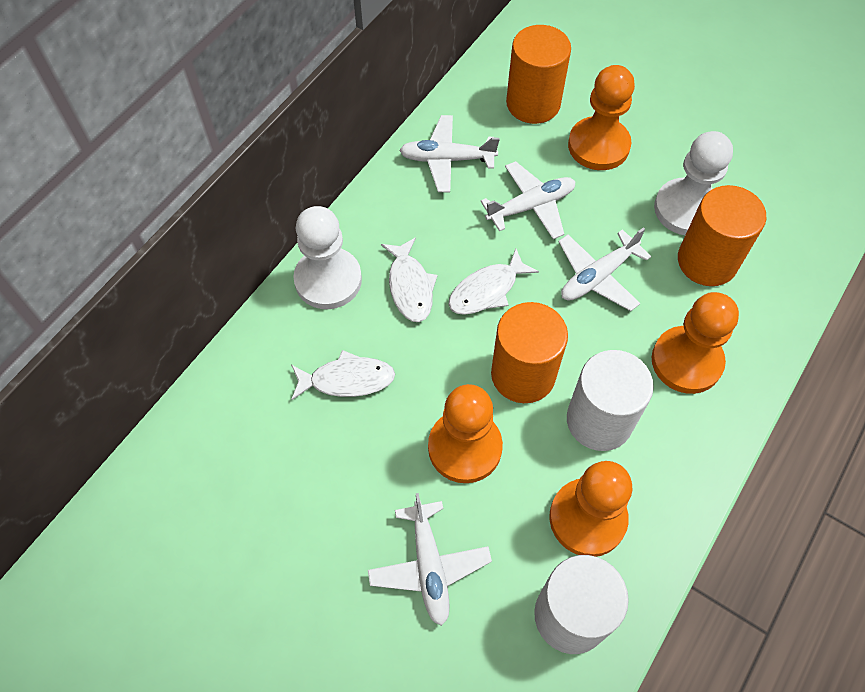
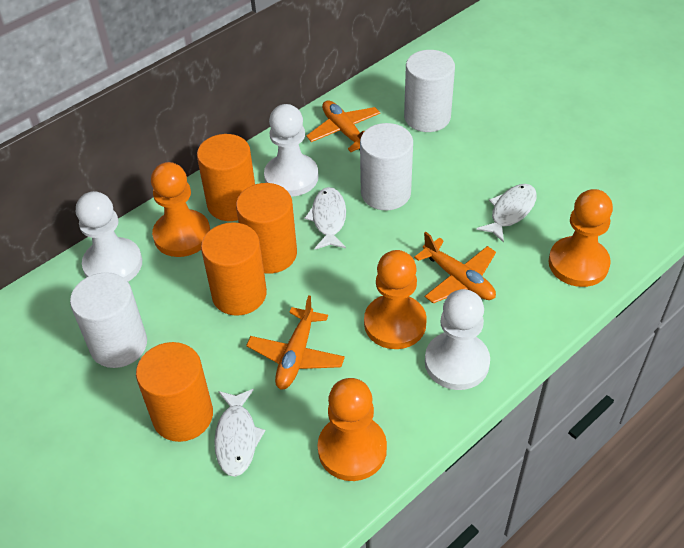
orange cylinder: [491,302,568,403] [506,25,571,124] [678,185,766,286] = 3 -> [136,342,213,442] [197,134,255,221] [201,222,267,316] [236,183,297,274] = 4
orange plane: none = 0 -> [246,296,345,389] [306,100,380,152] [414,232,496,304] = 3
white cylinder: [534,555,629,654] [567,350,654,451] = 2 -> [70,272,147,368] [360,123,413,210] [404,50,455,132] = 3
white pawn: [293,206,362,309] [654,131,733,235] = 2 -> [76,191,142,282] [264,104,318,197] [425,289,490,390] = 3
white plane: [368,493,492,626] [399,115,500,193] [481,161,575,239] [559,227,651,311] = 4 -> none = 0

